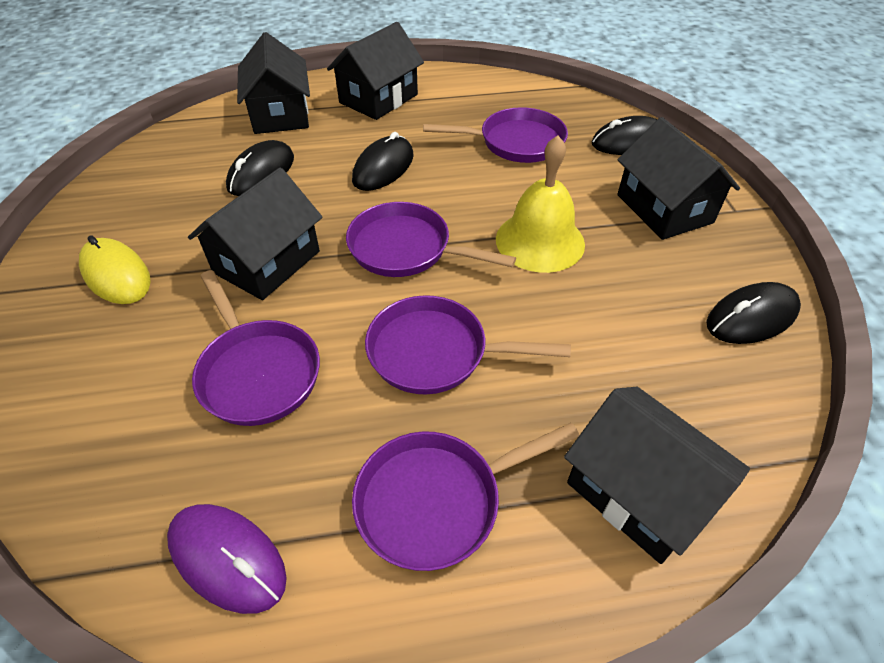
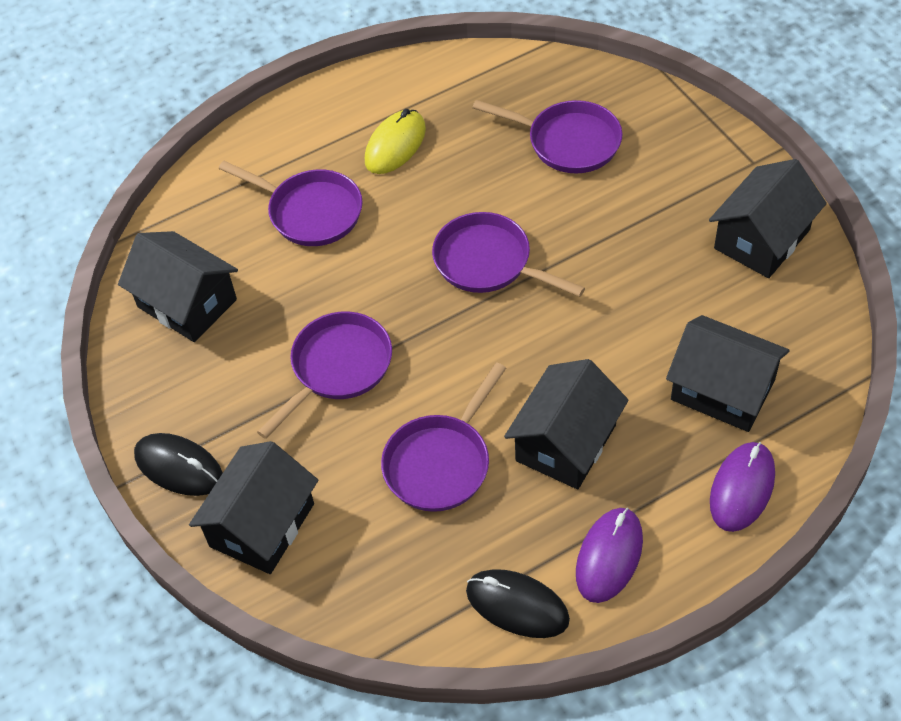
black mouse: [226,140,294,196] [352,132,414,191] [591,116,658,155] [706,282,801,344] = 4 -> [134,433,223,496] [466,569,570,638] = 2
purple mouse: [167,504,287,614] = 1 -> [576,508,643,603] [710,442,775,532] = 2
yellow bell: [496,135,585,273] = 1 -> none = 0

